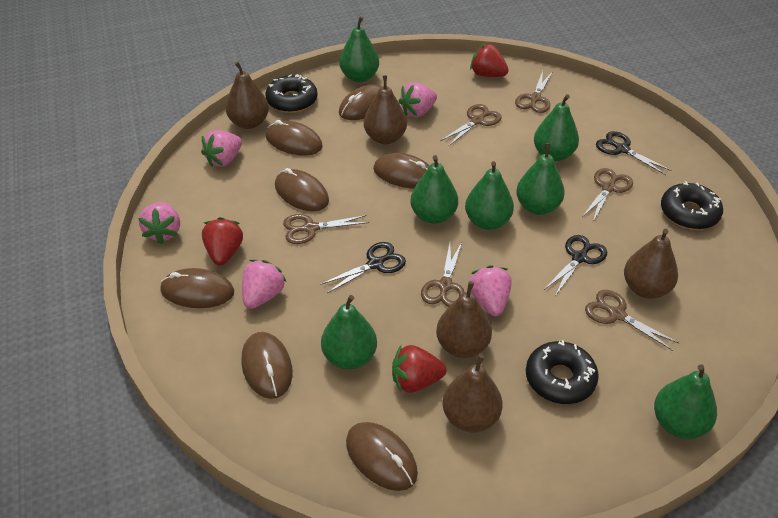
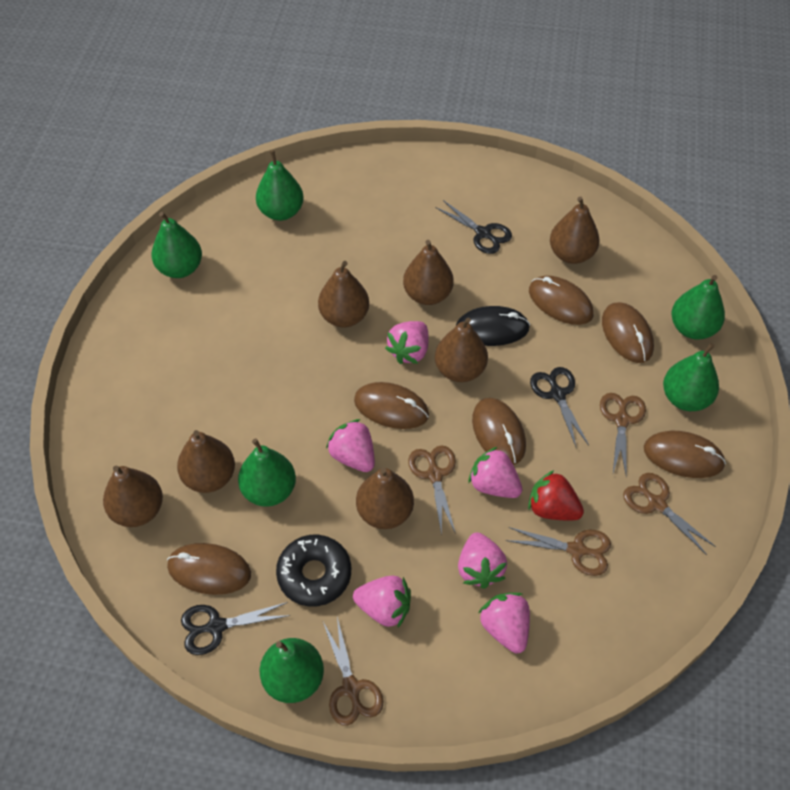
black donut: [265,74,317,113] [526,340,599,404] [661,181,723,230] = 3 -> [276,535,351,607] = 1
black mouse: none = 0 -> [456,306,530,346] = 1
brown mouse: [160,268,234,308] [241,332,293,399] [266,120,323,156] [275,168,329,212] [339,84,382,120] [346,422,418,491] [373,153,430,189] = 7 -> [167,543,251,595] [354,382,429,429] [472,398,526,465] [529,276,594,325] [602,302,654,363] [644,431,726,478] = 6
brown pear: [226,62,269,129] [364,75,407,144] [436,281,492,358] [443,354,503,432] [624,229,678,299] = 5 -> [103,466,163,527] [177,430,235,493] [318,261,369,327] [356,468,414,529] [403,240,454,305] [435,318,488,382] [550,196,600,264] = 7
brown scissors: [283,214,369,244] [421,242,465,307] [440,104,502,147] [515,71,553,113] [582,168,633,221] [585,290,679,351] = 6 -> [323,617,384,726] [408,445,456,535] [506,527,611,576] [600,393,646,478] [623,473,716,555] = 5
green pear: [321,295,377,369] [339,17,379,82] [410,155,458,224] [465,161,514,230] [516,143,565,215] [534,94,579,161] [654,364,717,439] = 7 -> [151,212,202,278] [238,438,296,507] [256,150,304,221] [260,638,324,703] [663,343,719,411] [672,275,725,340] = 6
pink strawberry: [138,202,180,244] [201,130,242,167] [242,260,286,309] [398,82,437,117] [470,265,512,316] = 5 -> [326,419,375,472] [353,576,411,628] [385,321,429,364] [458,533,507,589] [468,447,522,498] [479,593,530,653] = 6
red strawberry: [202,217,243,266] [392,345,447,393] [470,44,509,77] = 3 -> [528,470,584,520] = 1

